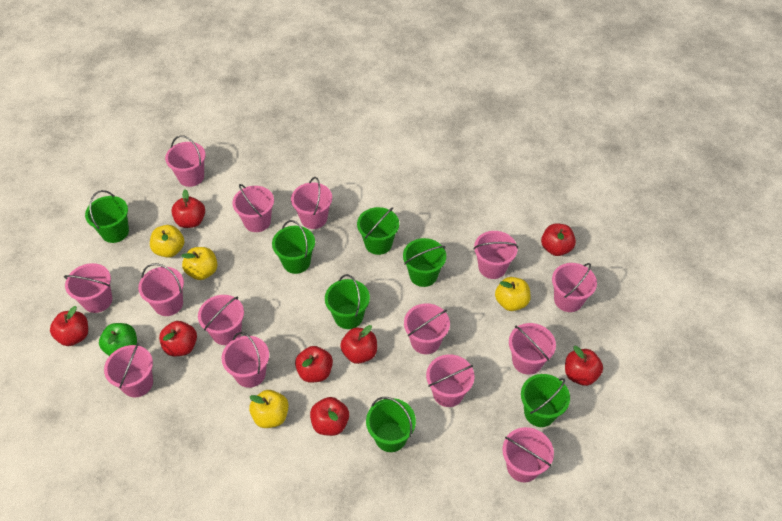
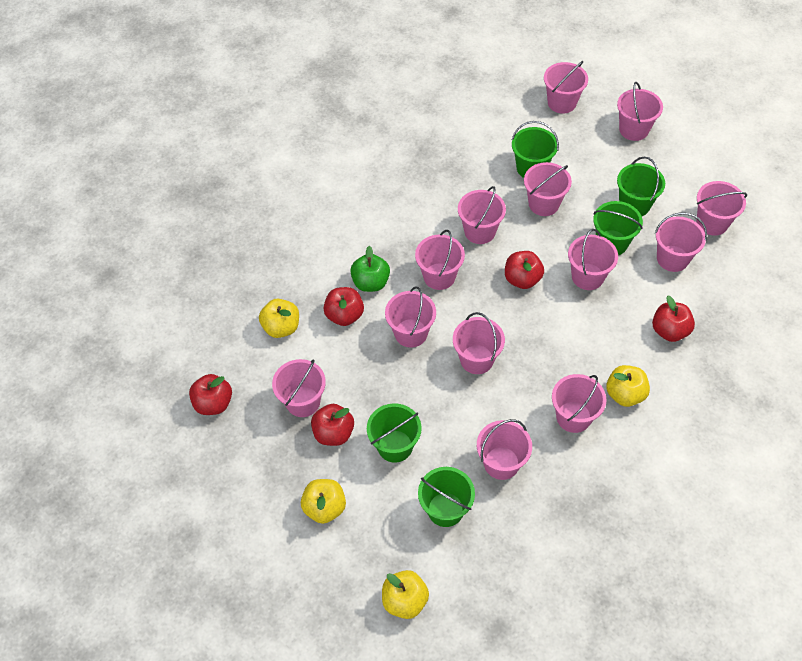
green bucket: [85,190,129,243] [272,220,315,274] [325,274,370,329] [357,207,399,255] [366,397,416,452] [403,238,446,287] [521,374,570,427] = 7 -> [367,403,422,463] [418,467,475,527] [512,121,559,178] [593,201,643,255] [617,157,665,216] = 5
pink bucket: [64,263,112,313] [104,343,153,397] [138,263,184,316] [165,135,206,187] [198,295,244,345] [222,332,269,388] [232,184,274,232] [291,177,332,229] [404,303,450,354] [426,354,474,407] [473,231,518,279] [502,427,554,482] [509,323,556,375] [552,263,597,312] = 14 -> [272,359,326,417] [385,286,436,348] [415,230,465,290] [453,312,505,374] [458,186,506,244] [477,419,532,480] [524,162,572,216] [544,61,588,114] [552,374,607,433] [568,229,618,290] [617,82,663,141] [655,213,707,272] [697,181,747,236] = 13
red apple: [50,306,88,346] [159,321,197,356] [171,189,205,228] [295,346,333,383] [310,397,349,436] [340,325,377,364] [541,223,576,256] [565,346,603,386] = 8 -> [189,374,232,415] [311,404,354,446] [324,287,364,326] [505,251,544,289] [652,296,695,342] = 5

